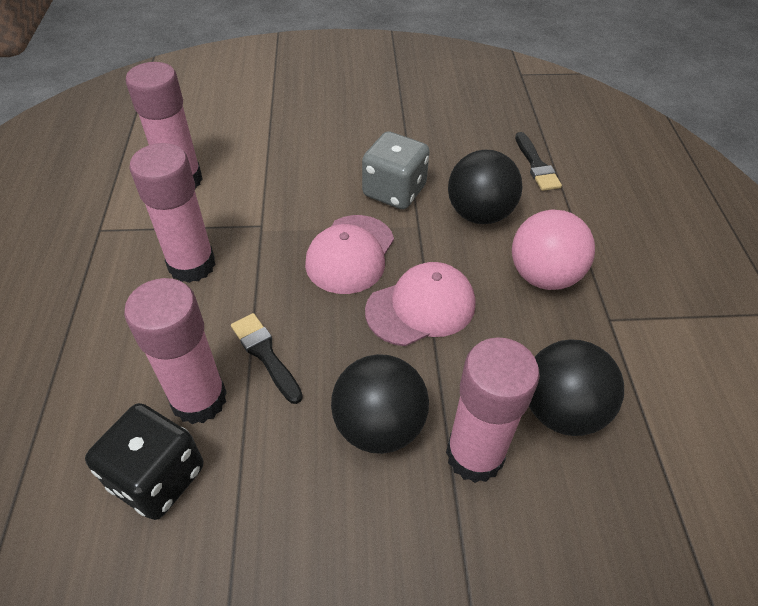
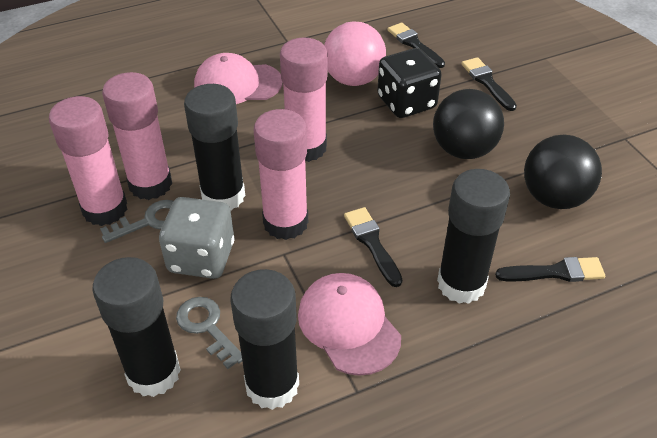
black ball: [331,354,429,454] [448,150,522,224] [529,339,624,436] = 3 -> [433,89,504,159] [524,135,602,209] = 2
black brush: [231,313,303,404] [515,132,562,191] = 2 -> [344,207,402,287] [388,23,445,68] [461,57,517,111] [495,257,605,282] = 4
black glue stick: none = 0 -> [92,257,181,397] [184,84,245,211] [230,269,299,410] [437,169,510,304] = 4
grey key: none = 0 -> [100,200,173,243] [176,297,242,369] = 2

